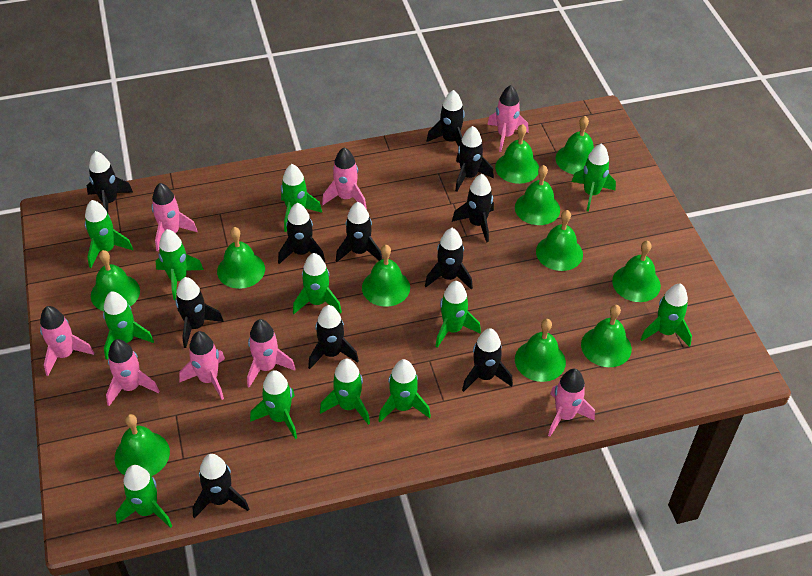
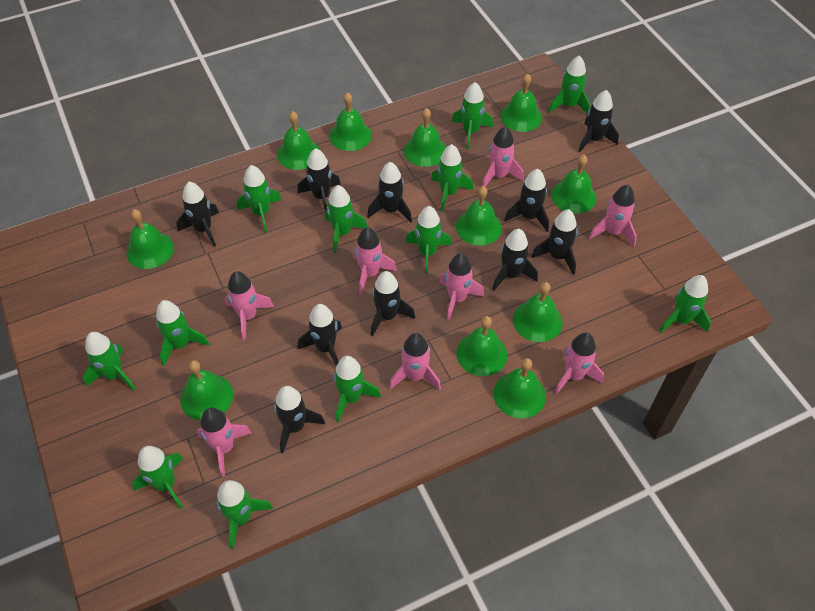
black rocket: [87,151,133,213] [175,277,224,348] [193,454,249,518] [278,203,325,264] [308,305,359,369] [336,202,382,262] [425,228,473,290] [426,90,465,147] [452,174,494,243] [455,126,494,192] [462,328,513,392] = 11 -> [176,182,219,247] [274,386,325,453] [298,148,341,211] [298,304,342,366] [367,162,412,223] [371,271,415,336] [492,229,538,291] [504,169,549,232] [531,209,577,275] [578,90,619,152] = 10

